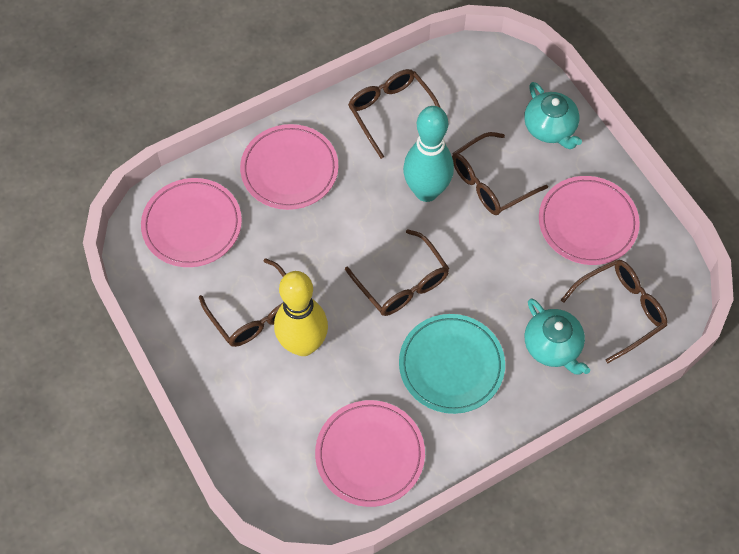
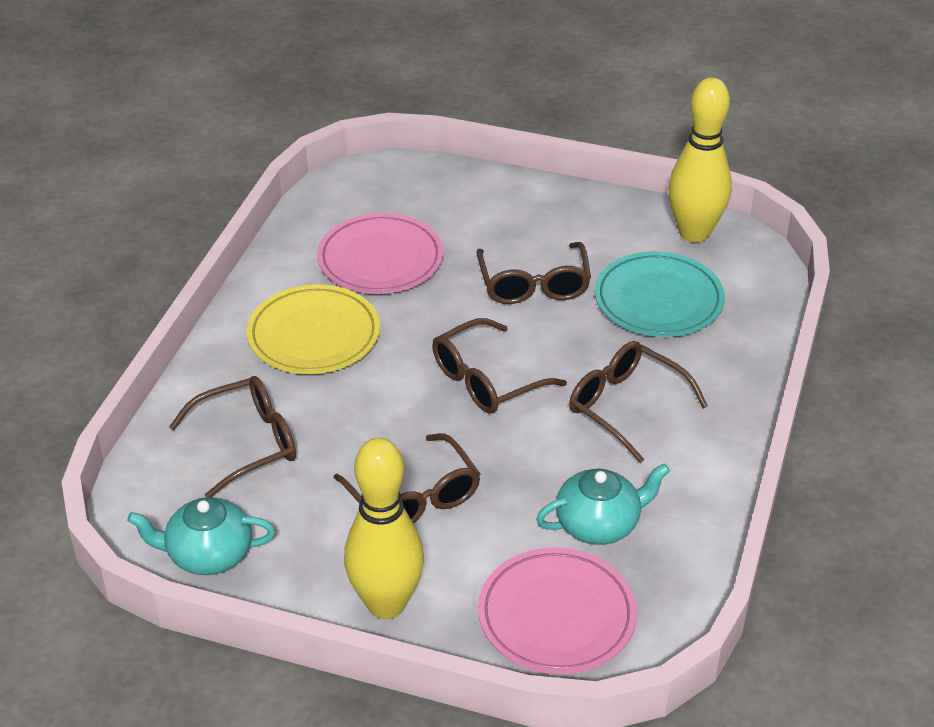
pink plate: [141,178,242,267] [240,124,339,210] [315,400,425,507] [539,176,640,265] = 4 -> [317,213,443,294] [478,547,637,674] = 2
turquoise bowling pin: [403,106,454,202] = 1 -> none = 0
yellow bowling pin: [274,271,328,356] = 1 -> [344,438,424,619] [668,77,732,243] = 2
yellow plate: none = 0 -> [247,284,380,374] = 1

